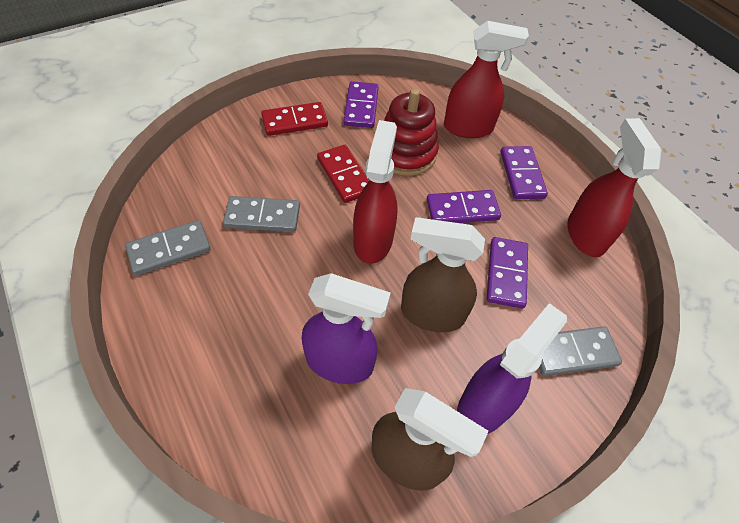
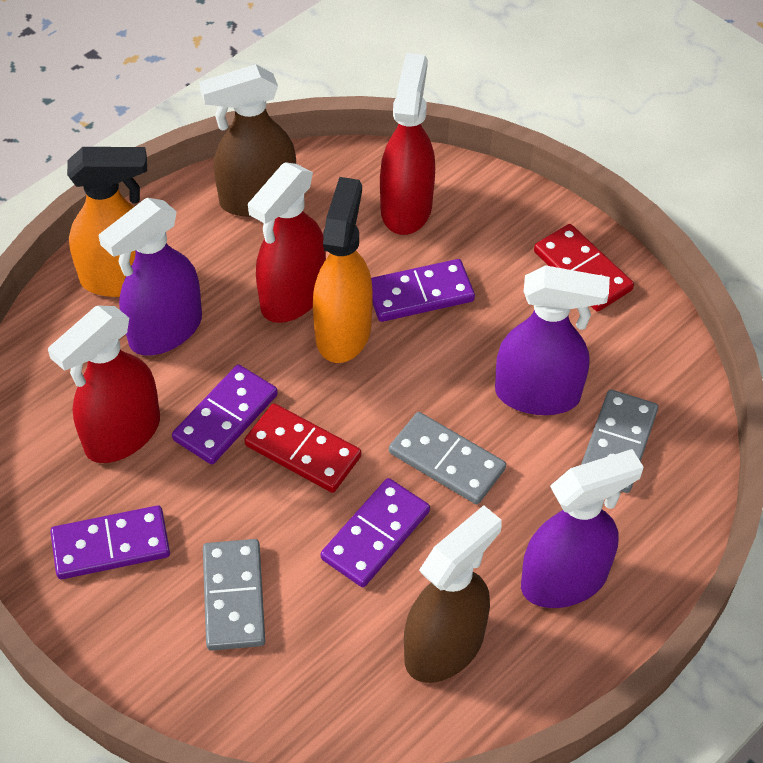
orange spray bottle: none = 0 -> [67,147,147,297] [313,177,373,363] = 2
purple spray bottle: [301,273,391,384] [457,303,567,434] = 2 -> [98,198,202,356] [495,265,610,415] [521,449,644,608] = 3
red stacking toy: [384,88,439,176] = 1 -> none = 0

